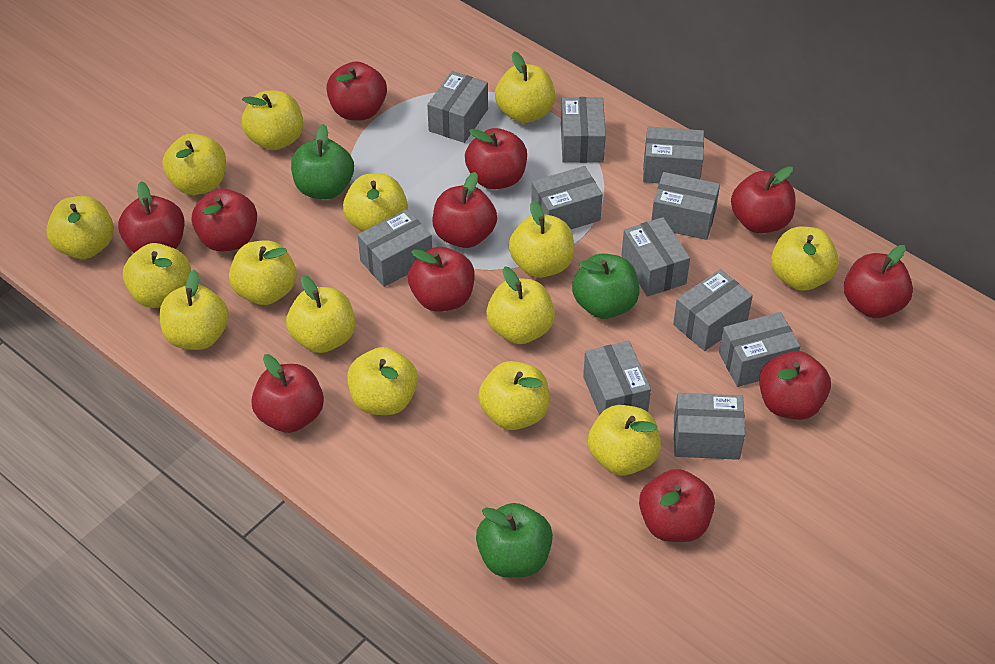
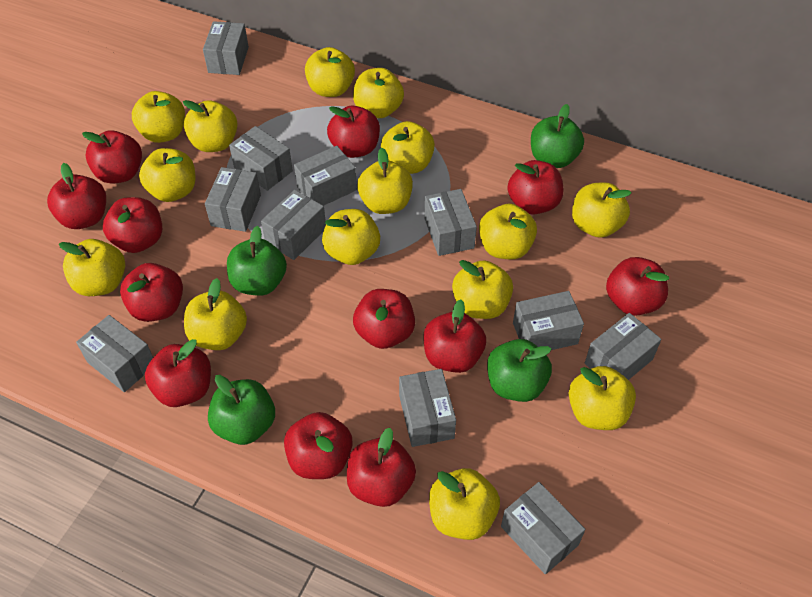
green apple: [291,124,354,199] [476,503,553,577] [572,254,640,319] = 3 -> [208,375,275,445] [227,226,287,296] [487,339,552,402] [531,104,584,168] = 4
red apple: [118,181,184,253] [192,188,257,252] [251,354,324,433] [326,61,387,120] [408,247,475,312] [433,172,497,248] [465,128,527,189] [639,469,715,542] [731,166,795,233] [759,351,831,420] [844,245,913,318] = 11 -> [47,163,106,229] [82,130,142,184] [103,197,162,253] [120,263,183,322] [145,339,211,407] [284,412,353,479] [327,106,380,158] [347,428,416,507] [353,289,415,349] [423,300,486,373] [508,160,563,215] [606,257,669,316] = 12

